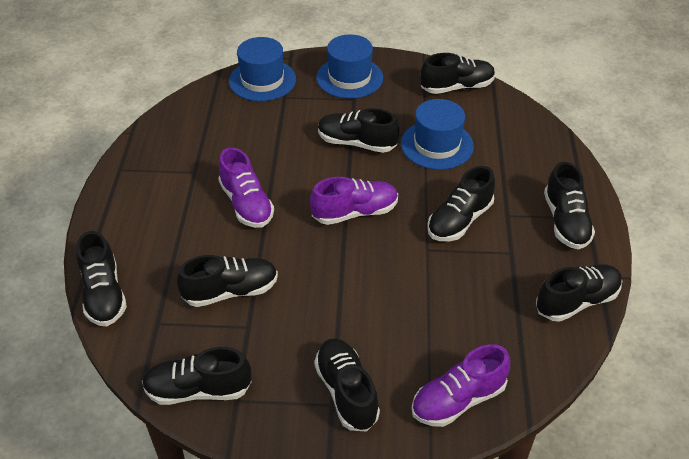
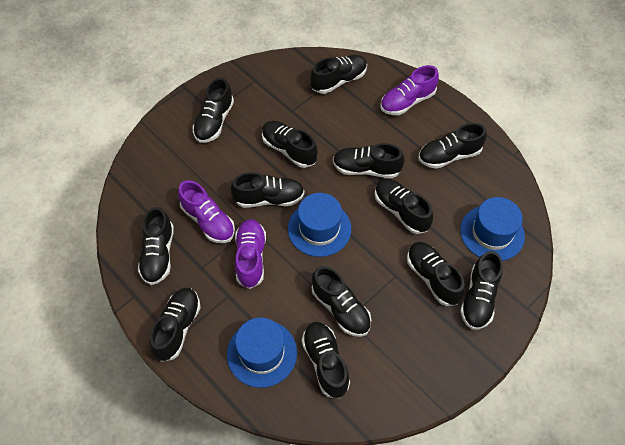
black shoe: [76,231,127,326] [142,347,251,405] [177,255,278,307] [314,338,380,432] [318,108,399,153] [420,53,495,94] [427,166,495,241] [536,264,622,322] [544,162,595,249] = 9 -> [138,207,174,285] [150,288,201,362] [192,78,234,143] [231,172,304,208] [262,121,317,168] [302,322,350,398] [310,55,367,94] [312,266,371,337] [333,143,405,178] [375,179,433,234] [407,242,465,306] [418,123,487,169] [460,251,503,330] = 13

